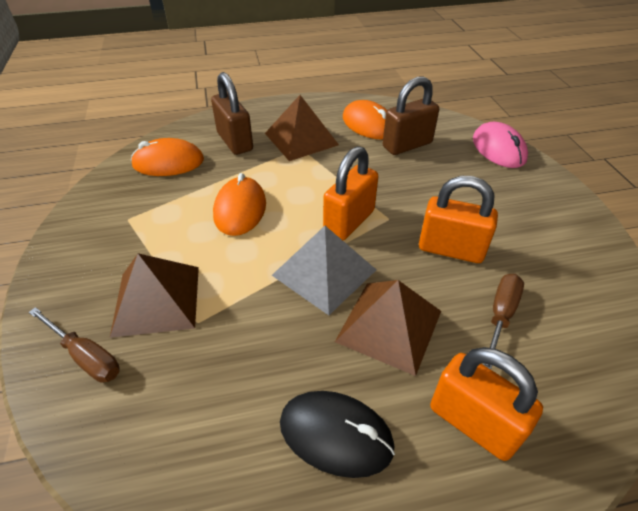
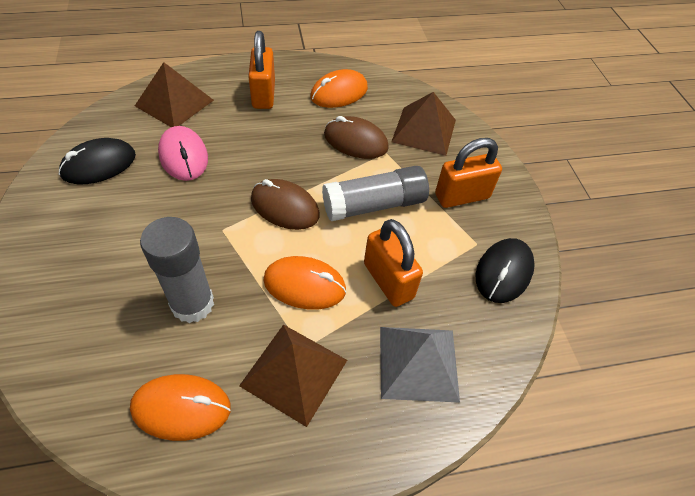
black mouse: [280,391,395,478] = 1 -> [59,138,136,185] [475,238,535,303] = 2
brown mouse: none = 0 -> [251,179,320,230] [324,116,389,159] = 2
brown padlock: [211,72,253,155] [383,76,439,155] = 2 -> none = 0
brown screwdriver: [29,307,120,383] [483,274,524,370] = 2 -> none = 0
grey glue stick: none = 0 -> [140,217,214,323] [322,166,429,221] = 2

